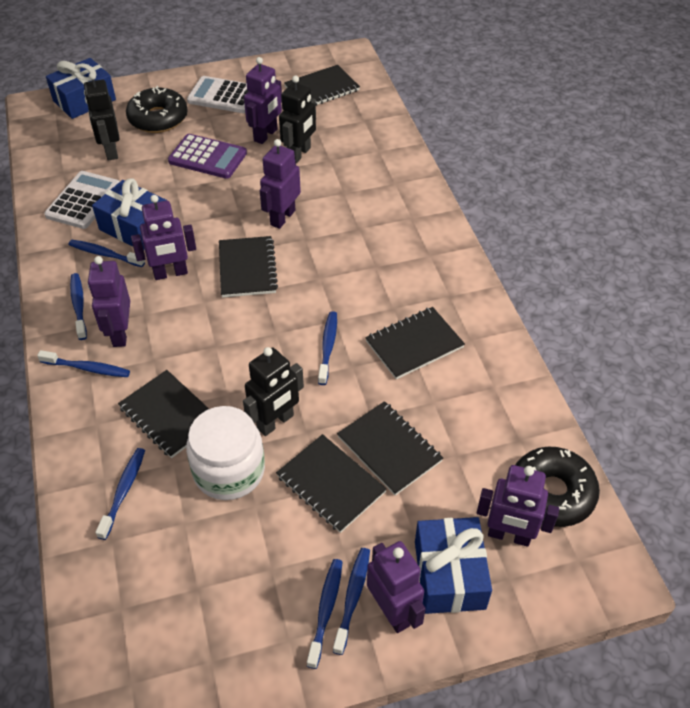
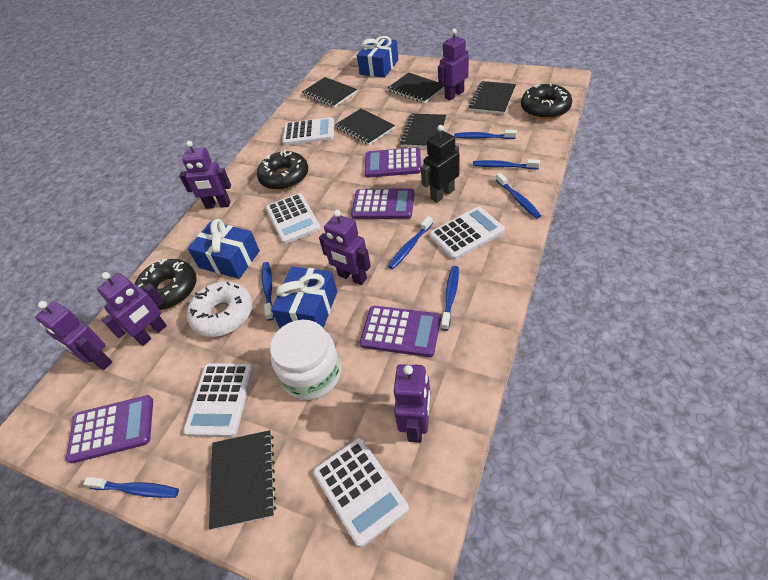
black donut: [126,86,188,133] [516,447,600,527] = 2 -> [135,259,197,310] [257,150,308,190] [521,83,572,119] = 3
black robot: [84,73,120,160] [243,347,304,436] [279,76,316,163] = 3 -> [421,125,459,203] = 1
purple calculator: [168,134,247,179] = 1 -> [66,395,153,463] [351,188,414,219] [360,306,441,357] [364,147,421,178] = 4
white calculator: [44,171,120,229] [187,76,249,113] = 2 -> [183,363,253,437] [266,193,321,244] [282,117,334,145] [313,438,409,547] [429,206,505,260] = 5
white donut: none = 0 -> [187,281,252,337] = 1

